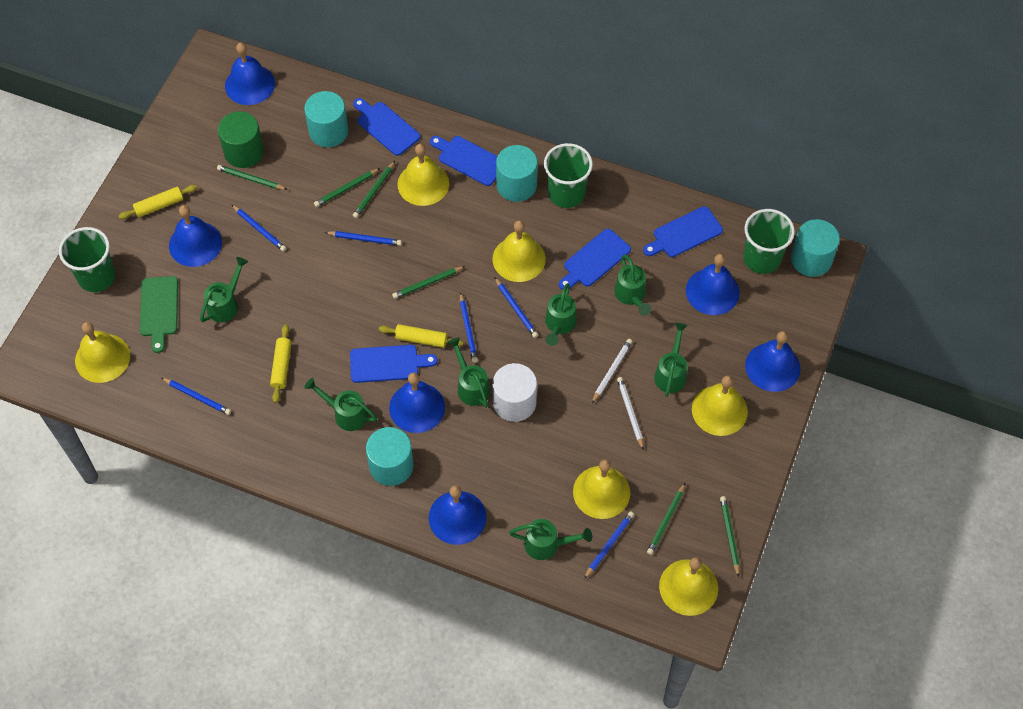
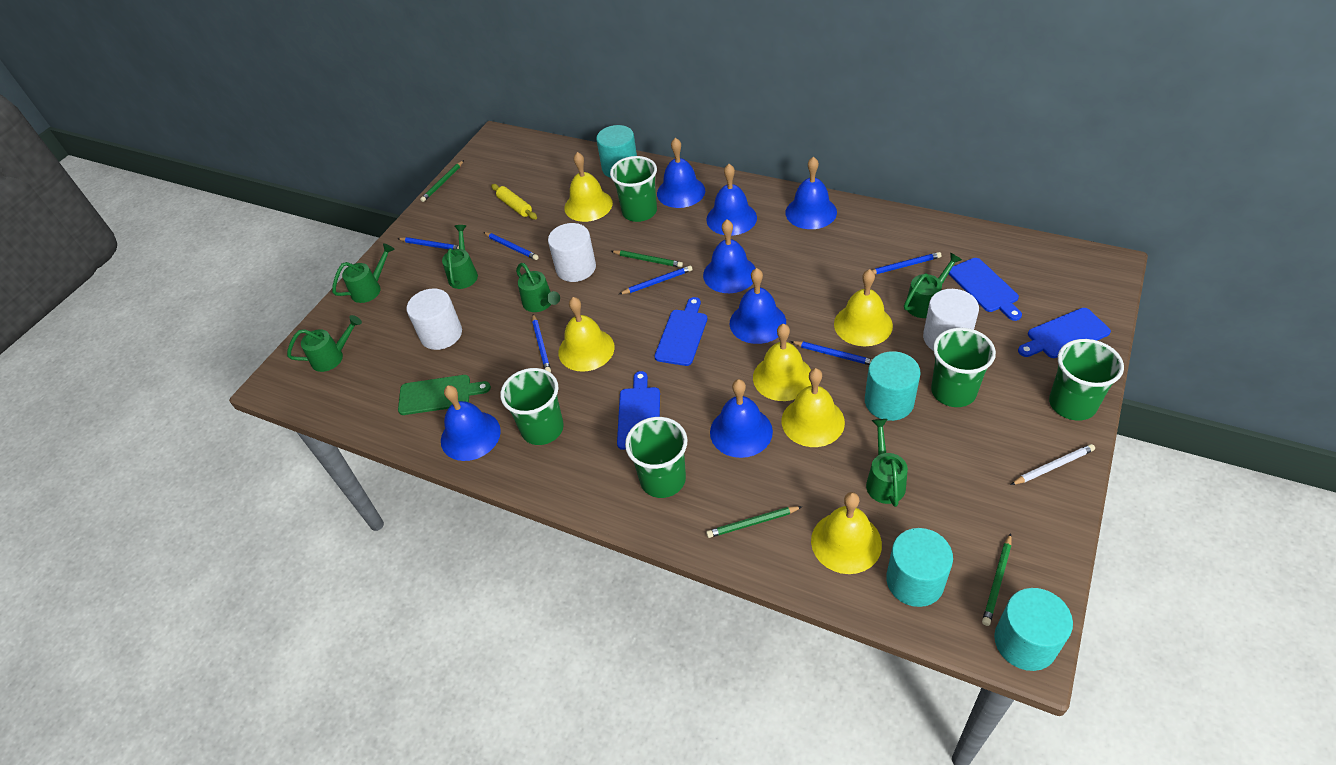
blue bell: [169,205,222,267] [225,42,275,105] [389,373,445,433] [429,485,487,545] [686,254,740,315] [745,331,801,392] = 6 -> [441,385,501,461] [657,138,705,208] [703,220,756,293] [706,164,757,236] [710,379,773,458] [730,268,786,344] [786,157,837,229] = 7
blue cutting board: [350,345,438,383] [353,98,420,156] [430,136,498,186] [559,229,631,290] [643,206,723,257] = 5 -> [617,371,660,450] [654,297,707,366] [949,258,1022,321] [1018,308,1111,358] = 4
green cup: [59,227,116,292] [544,143,593,208] [743,209,795,274] = 3 -> [500,368,564,445] [610,156,657,222] [625,417,688,498] [931,328,996,407] [1049,339,1124,421] = 5
green cylinder: [218,112,264,168] = 1 -> none = 0
green pencil: [217,165,288,190] [314,168,380,207] [353,161,395,218] [392,266,465,299] [647,483,685,555] [720,496,740,577] = 6 -> [420,160,464,202] [611,250,683,268] [706,506,802,538] [982,533,1012,626] = 4
green watering can: [200,257,248,322] [304,378,377,431] [448,337,490,408] [509,519,592,560] [545,283,577,346] [614,255,651,316] [654,323,688,397] = 7 -> [287,315,362,372] [332,243,395,303] [442,225,478,289] [516,263,560,312] [866,419,908,507] [904,253,962,318] = 6
white cylinder: [492,363,537,422] = 1 -> [407,288,462,350] [548,223,596,282] [923,289,979,350] = 3
white pencil: [592,339,633,403] [617,377,644,450] = 2 -> [1011,444,1095,485] = 1
yellow rolling pin: [119,185,197,219] [270,324,291,403] [379,324,464,348] = 3 -> [491,184,537,220] = 1

